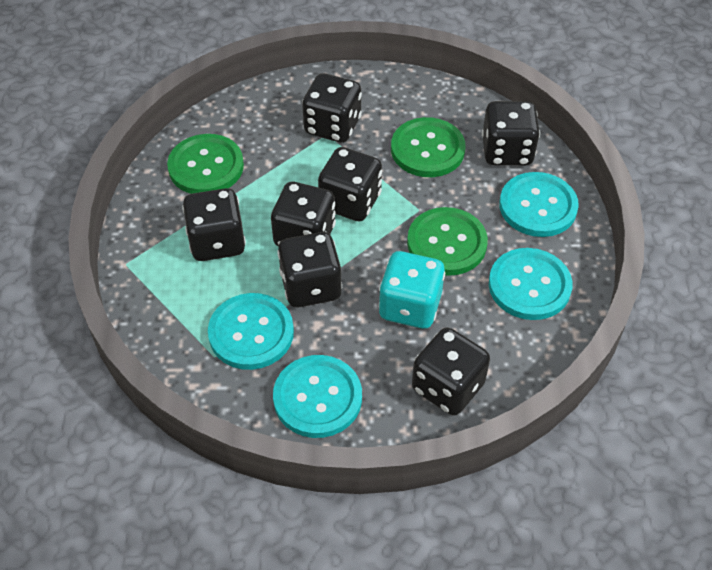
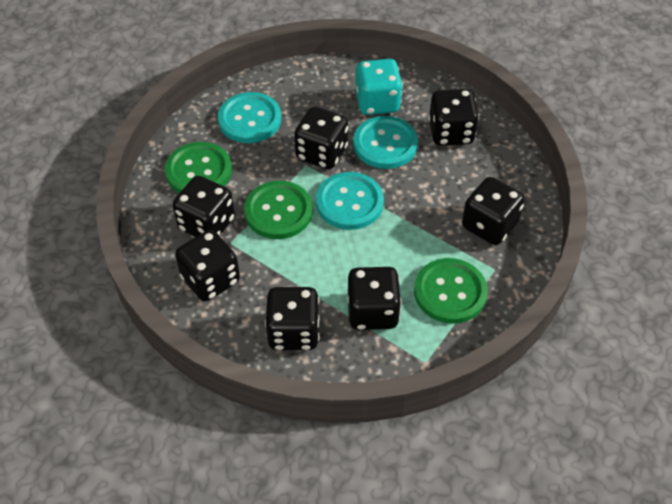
turquoise button: [208,293,294,370] [273,355,362,438] [489,248,573,320] [499,172,579,237] = 4 -> [218,92,281,143] [316,172,384,230] [353,116,418,169] = 3

